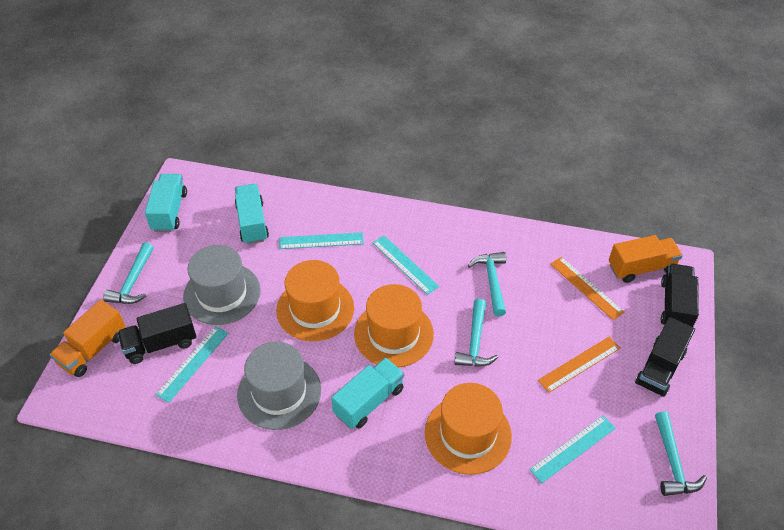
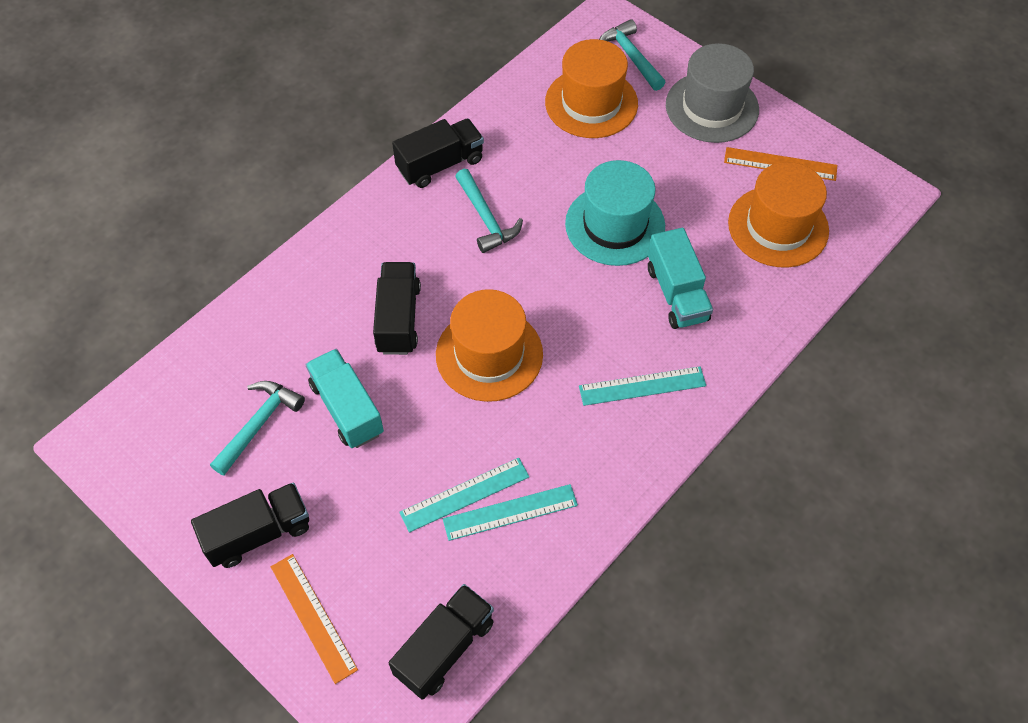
black truck: [117,303,197,364] [635,317,695,397] [661,264,699,327] = 3 -> [191,482,309,568] [373,262,421,355] [389,584,494,700] [392,118,484,188] = 4
grey hat: [183,245,261,325] [237,342,321,430] = 2 -> [666,43,759,143] = 1
orange truck: [50,300,126,377] [609,235,683,283] = 2 -> none = 0
turquoise hammer: [103,242,154,304] [454,298,498,366] [468,252,506,317] [655,411,707,496] = 4 -> [210,381,305,476] [455,169,523,253] [599,19,666,91] = 3
turquoise hat: none = 0 -> [565,160,665,266] = 1
turquoise ruler: [155,326,228,403] [279,232,364,249] [372,235,439,295] [529,415,616,483] = 4 -> [399,458,529,533] [443,484,578,541] [579,366,706,406] = 3
turquoise truck: [145,174,187,232] [235,184,269,244] [331,358,404,429] = 3 -> [305,349,384,448] [648,228,713,329] = 2

